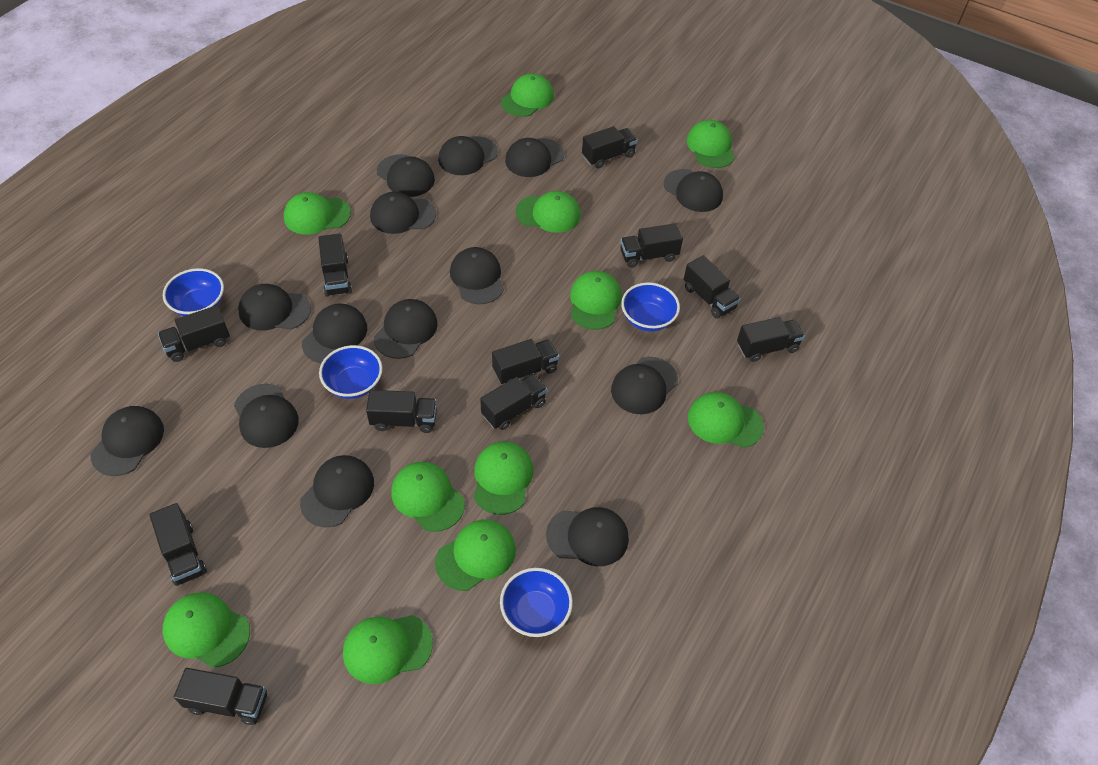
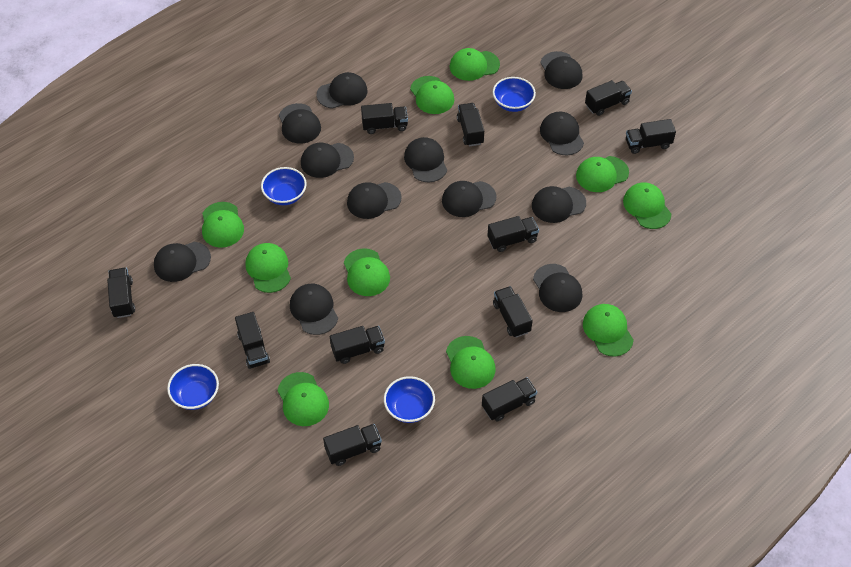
black cap: [91,406,164,476] [234,384,299,448] [238,284,311,330] [300,455,374,527] [302,303,367,363] [370,192,436,234] [374,299,438,359] [377,154,435,197] [438,136,498,175] [450,247,504,304] [505,138,564,177] [546,507,629,566] [611,357,678,414] [664,169,723,212] = 14 -> [154,242,211,282] [279,103,321,144] [290,284,338,335] [301,142,354,178] [317,72,367,109] [347,182,402,219] [404,137,447,183] [442,181,497,217] [532,186,586,223] [533,264,582,312] [540,51,582,89] [540,111,584,155] = 12
green cap: [163,593,250,668] [284,192,351,234] [343,615,433,684] [391,462,465,532] [435,520,516,591] [474,442,533,515] [501,74,554,117] [516,191,581,233] [570,271,622,330] [687,120,735,168] [688,392,764,448] = 11 -> [202,202,244,248] [245,243,291,293] [277,372,329,426] [344,248,390,296] [410,76,454,114] [446,336,496,389] [450,48,500,81] [576,156,629,192] [583,304,634,356] [623,183,671,229] = 10

